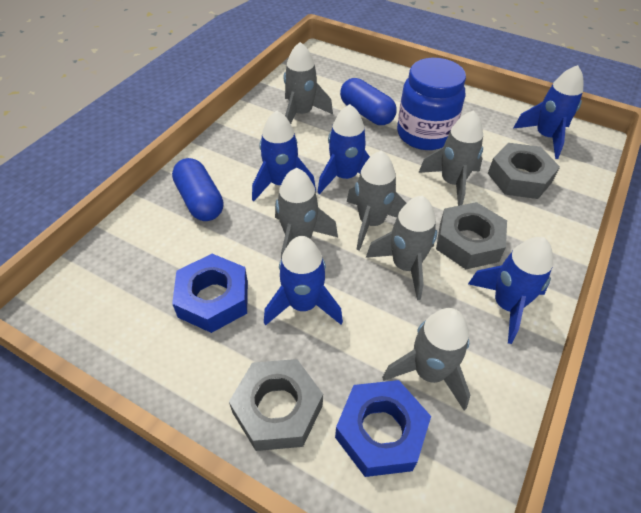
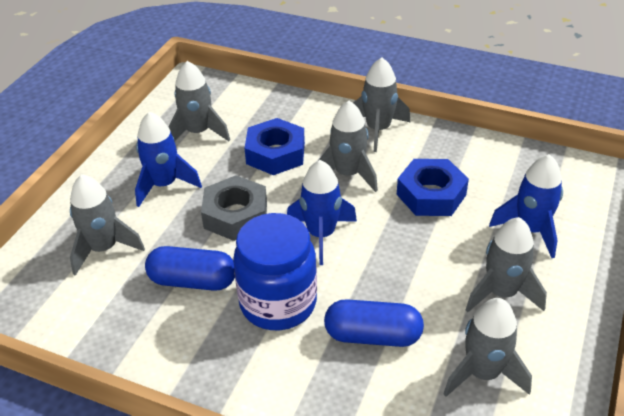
blue rocket: [252,110,316,201] [264,236,343,326] [317,104,370,194] [468,237,553,344] [513,65,583,159] = 5 -> [135,111,202,207] [287,160,357,265] [489,154,563,258] = 3
grey nut: [229,359,323,451] [436,202,507,269] [488,143,560,199] = 3 -> [201,175,267,241] = 1

